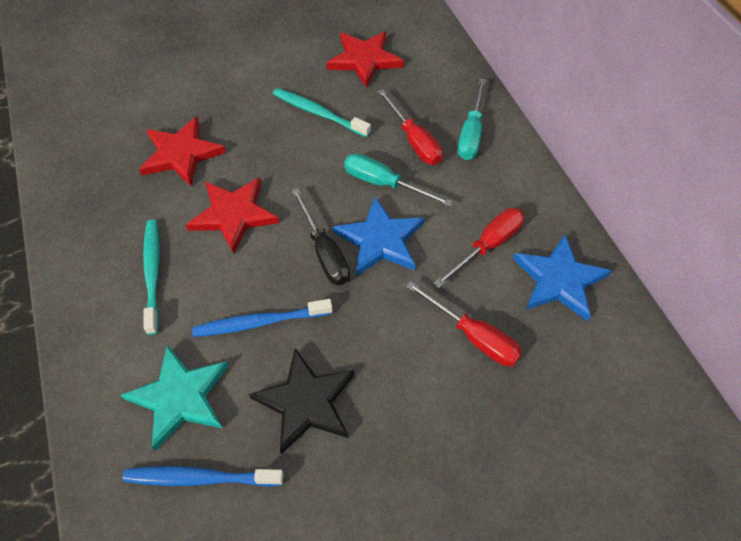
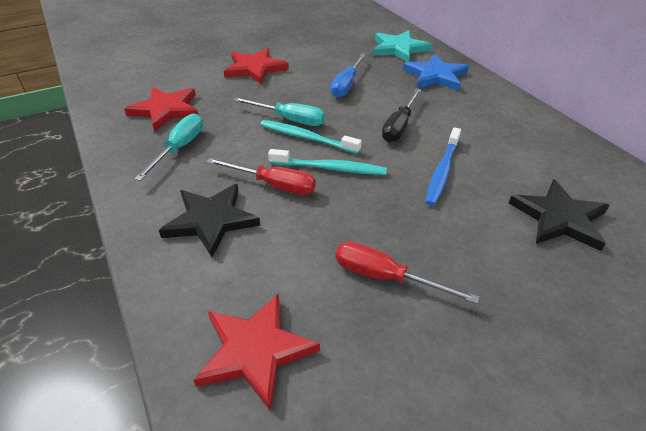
black star: [249,348,354,454] = 1 -> [159,184,260,257] [509,179,610,251] = 2
blue screwdriver: none = 0 -> [330,53,366,98] = 1
blue star: [333,197,424,276] [513,235,611,321] = 2 -> [403,54,469,91] = 1
blue toothbrush: [123,466,284,487] [192,299,333,337] = 2 -> [425,127,461,206] = 1
red screwdriver: [378,89,443,165] [406,281,522,366] [433,208,525,288] = 3 -> [206,158,316,195] [335,241,479,304] = 2

